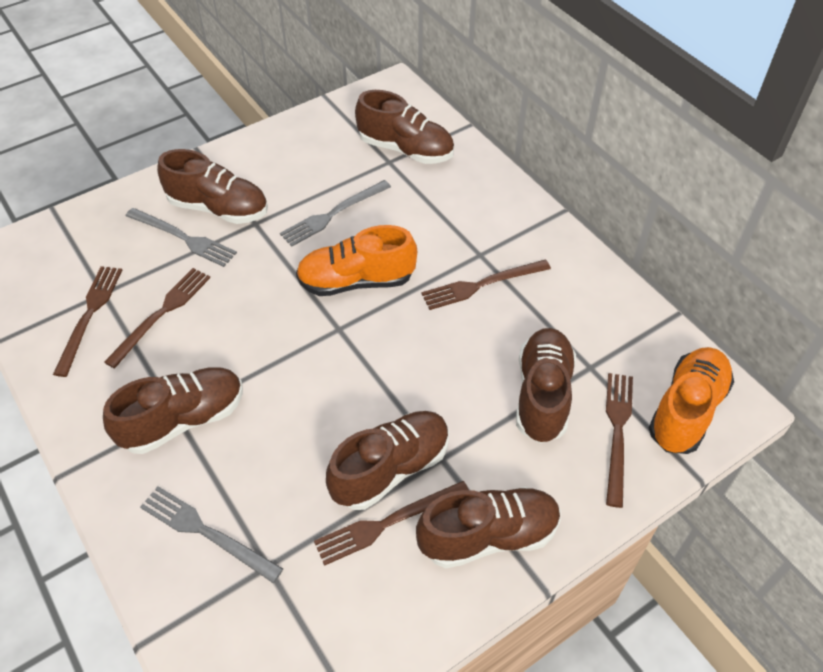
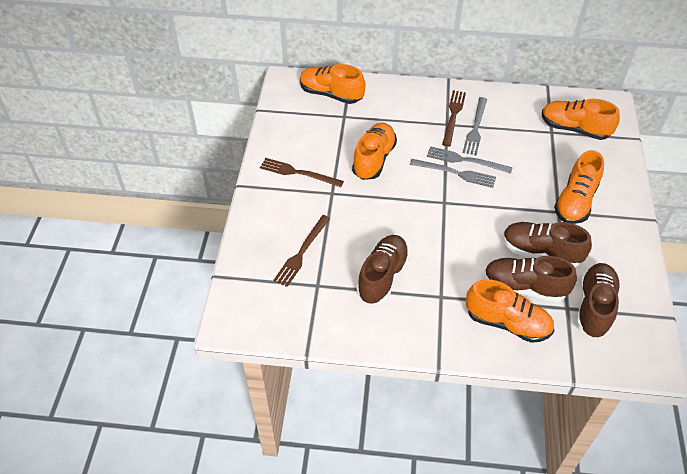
brown fork: [53,266,122,377] [104,268,210,369] [314,481,469,566] [421,259,551,310] [606,373,633,508] = 5 -> [260,158,344,187] [273,215,330,287] [442,90,466,146] = 3
brown shoe: [103,367,243,454] [157,149,268,224] [326,411,449,510] [355,90,454,164] [416,487,561,568] [516,328,576,443] = 6 -> [357,235,410,304] [484,256,577,302] [503,222,592,267] [576,263,621,338] = 4
orange shoe: [296,225,417,296] [649,347,734,454] = 2 -> [300,64,365,104] [352,123,397,180] [466,279,554,343] [542,99,620,140] [554,150,604,224] = 5

